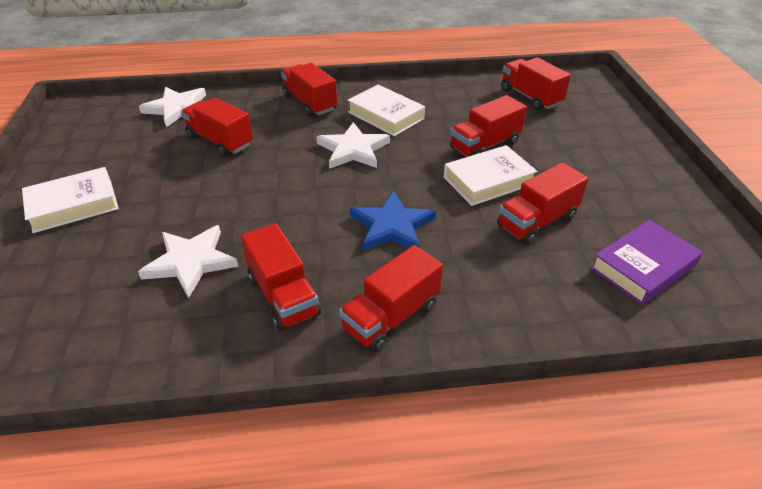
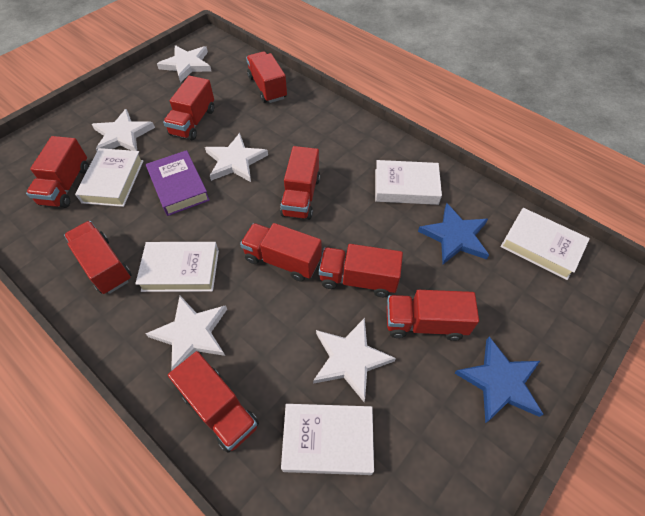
blue star: [350,191,436,251] = 1 -> [418,203,489,264] [455,337,544,423] = 2
red truck: [181,98,253,157] [241,223,321,331] [281,63,337,117] [339,245,443,352] [450,95,527,157] [497,163,588,245] [501,57,571,110] = 7 -> [26,136,89,208] [64,221,132,294] [163,76,214,140] [168,351,259,453] [240,223,321,281] [246,51,287,103] [280,146,320,220] [319,244,403,297] [387,290,479,341] = 9
white book: [22,167,119,233] [348,85,425,136] [444,145,537,206] = 3 -> [75,148,144,207] [135,242,219,292] [281,404,374,475] [375,160,442,205] [501,208,590,280] = 5
white star: [138,225,238,298] [139,87,206,127] [316,122,390,169] = 3 -> [92,109,155,151] [145,296,227,371] [157,45,212,83] [205,133,268,182] [313,318,396,402] = 5

